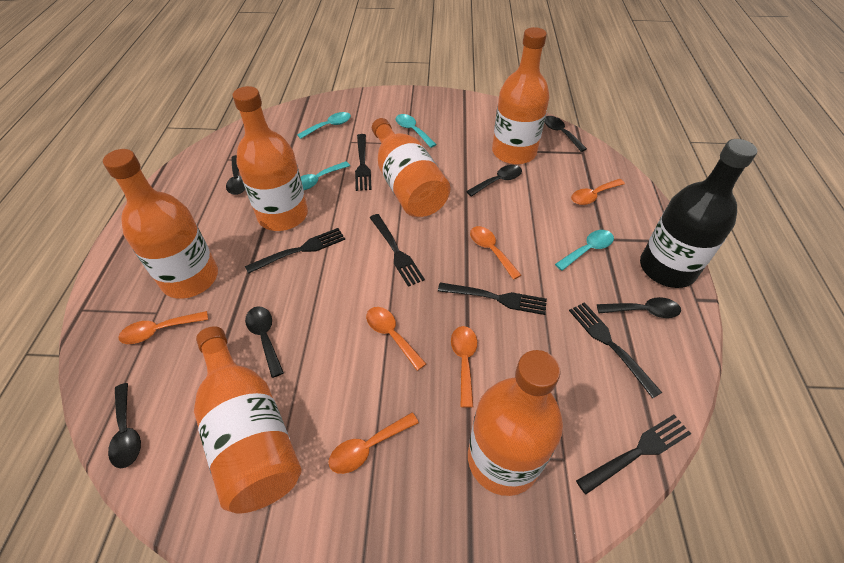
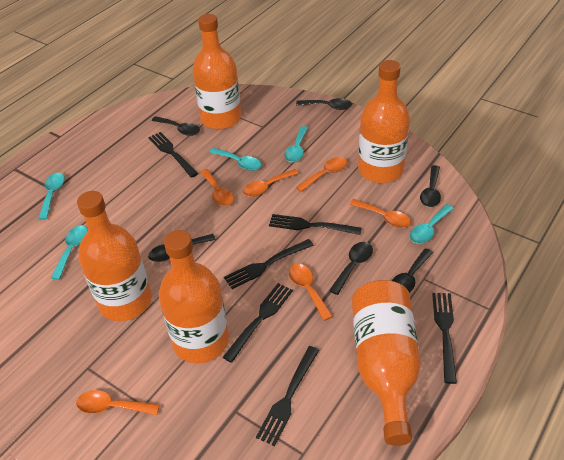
black bottle: [640,139,757,288] = 1 -> none = 0
orange bottle: [103,149,218,299] [194,326,301,514] [233,86,308,231] [372,118,450,217] [468,350,563,496] [492,27,549,165] = 6 -> [77,191,152,321] [159,230,229,363] [192,14,241,129] [352,280,421,446] [358,60,410,183] = 5
turquoise spoon: [297,112,351,139] [301,161,350,190] [396,114,437,148] [555,230,614,271] = 4 -> [38,173,65,220] [51,225,88,280] [209,148,261,171] [284,126,308,162] [410,204,454,244] = 5

